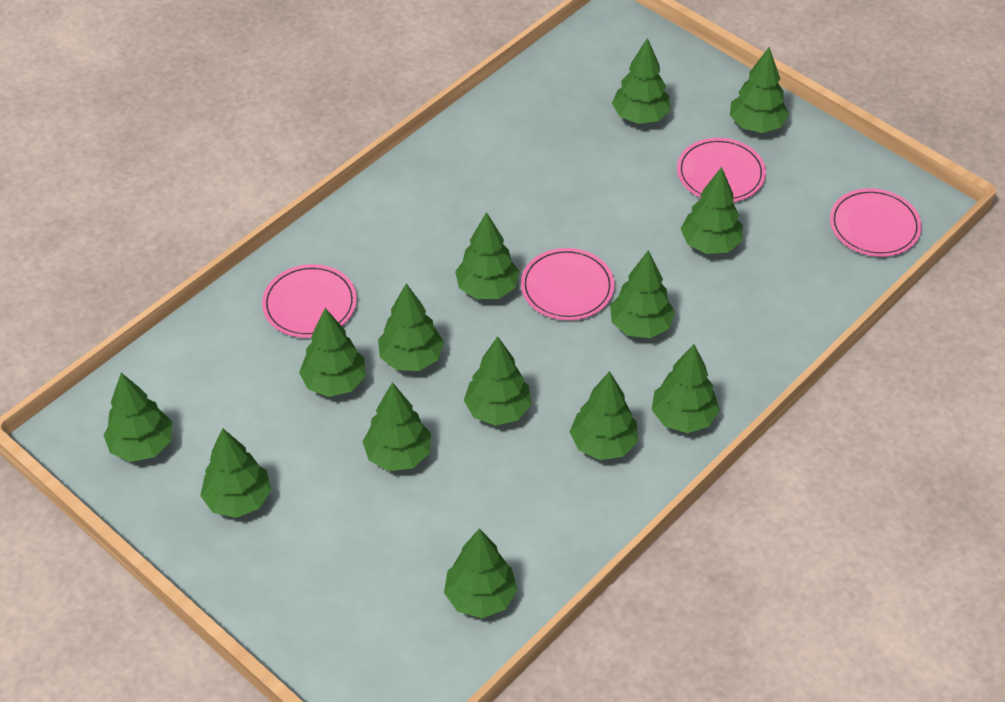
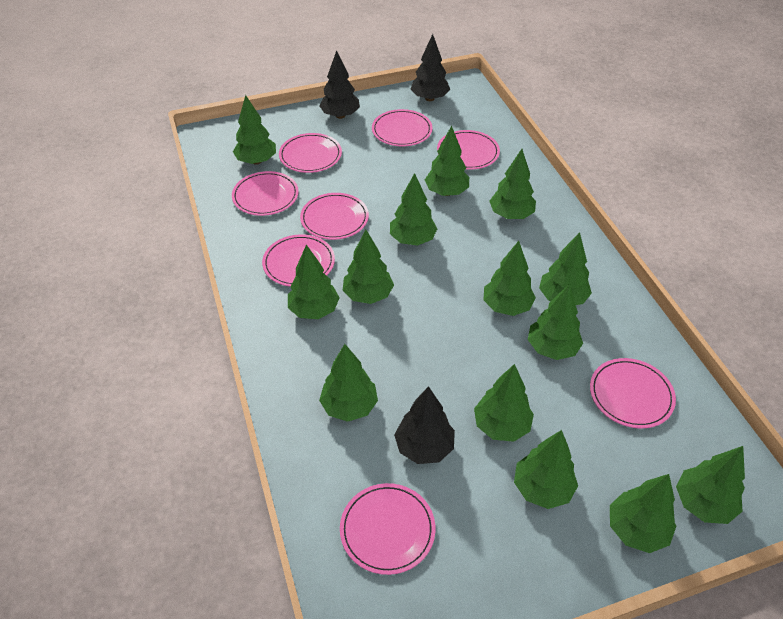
black tree: none = 0 -> [319,50,360,119] [394,386,455,464] [411,34,450,101] = 3
pink plate: [262,264,357,338] [521,248,614,320] [677,138,766,202] [830,188,922,257] = 4 -> [232,171,299,216] [262,234,335,287] [279,133,342,173] [300,193,369,240] [340,483,435,575] [372,109,432,146] [437,130,500,170] [590,358,676,428] = 8

